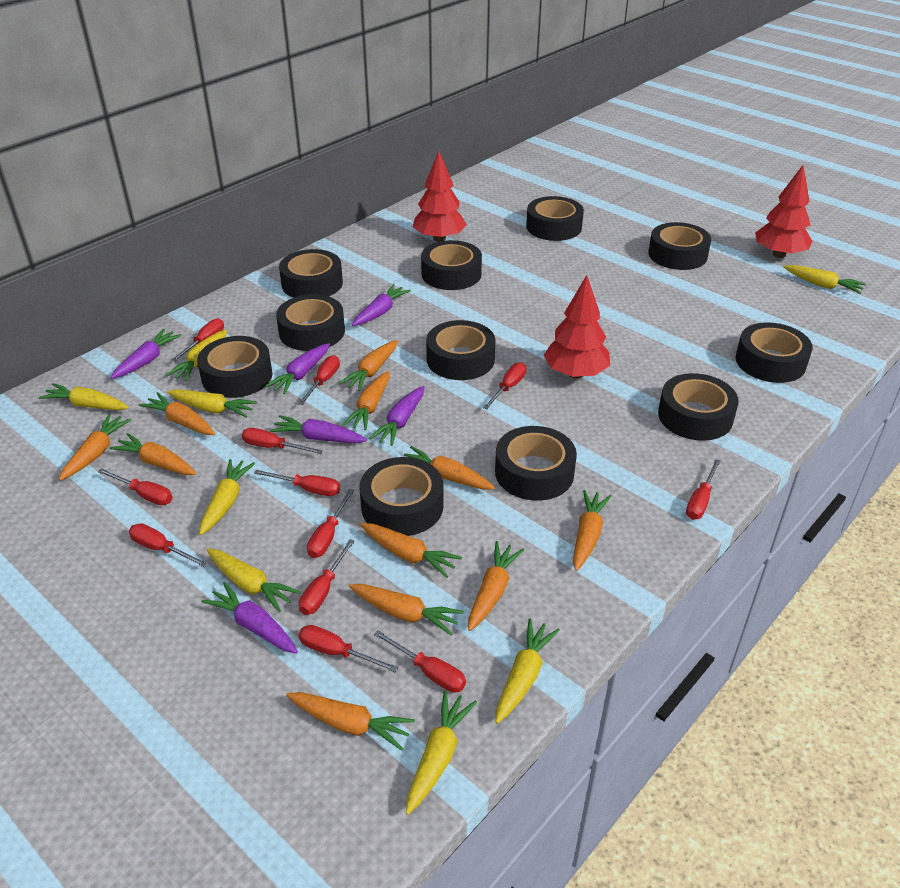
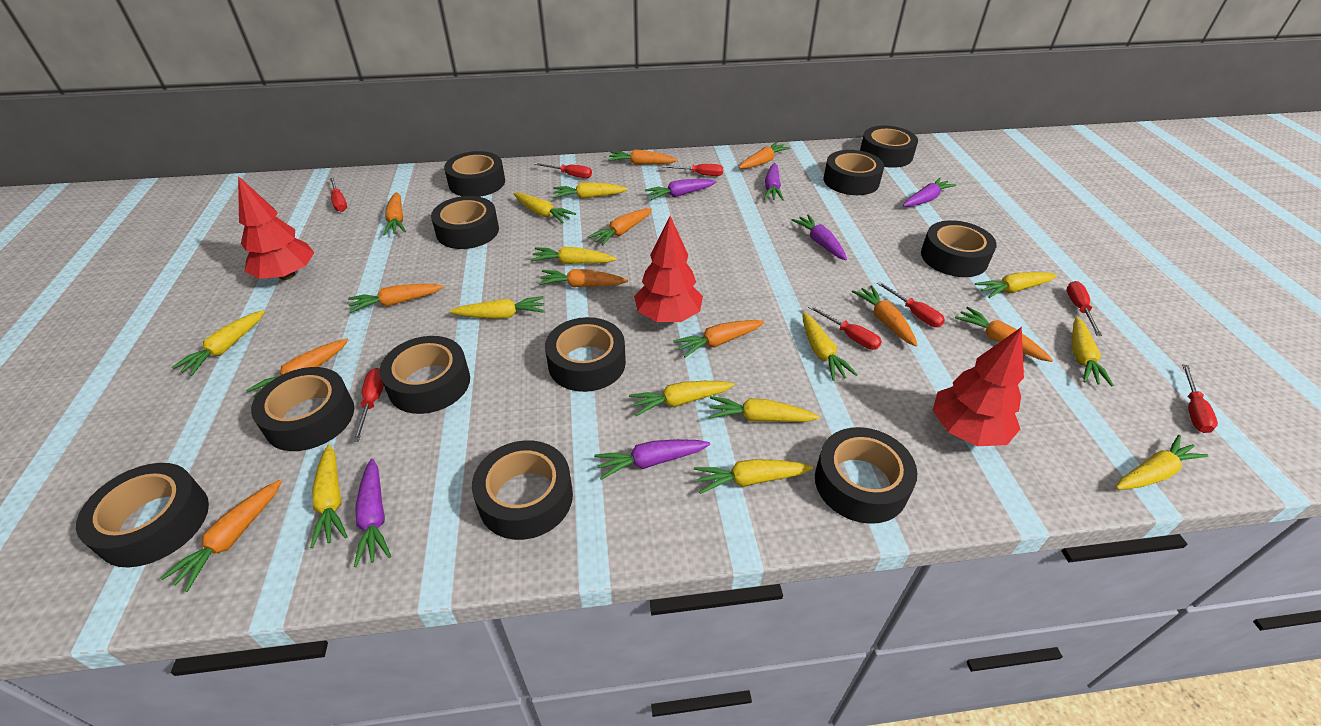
red screwdriver: [98,468,173,505] [129,523,208,568] [171,318,224,362] [242,428,323,454] [254,470,340,496] [298,355,340,405] [299,539,355,615] [299,625,398,673] [307,489,354,558] [374,630,466,693] [483,362,526,409] [686,459,721,520] = 12 -> [330,178,347,212] [353,368,384,442] [534,163,592,178] [662,164,723,176] [808,305,882,350] [877,281,945,327] [1066,281,1102,336] [1182,365,1218,433] = 8
yellow carrot: [39,383,129,410] [166,330,227,381] [167,389,257,418] [199,459,255,535] [207,548,301,613] [406,691,477,815] [496,618,560,724] [784,265,866,294] = 8 -> [172,310,265,376] [310,445,348,548] [450,296,545,319] [514,193,576,223] [531,247,617,264] [553,182,628,199] [629,381,735,416] [694,459,813,494] [709,396,820,422] [802,312,858,381] [975,272,1057,298] [1072,317,1114,387] [1116,435,1209,489] = 13

